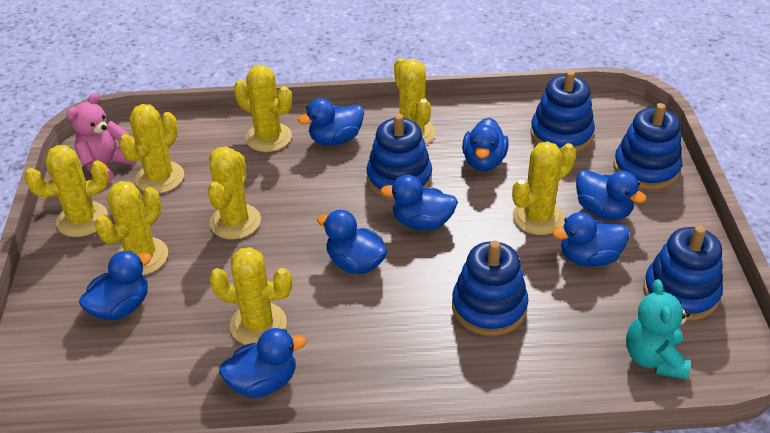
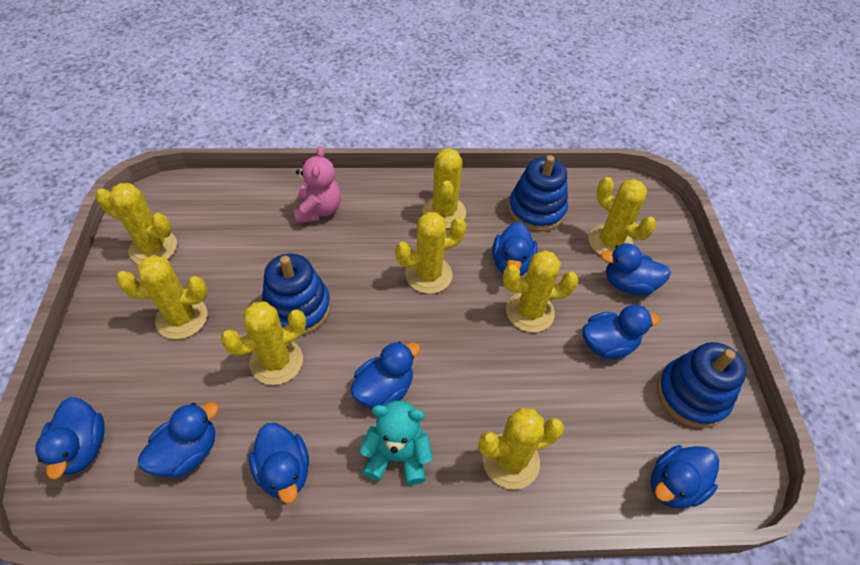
blue stacking toy: [366,114,432,200] [452,241,528,336] [530,70,595,153] [614,103,682,190] [643,226,723,321] = 5 -> [262,253,331,335] [508,155,568,232] [657,342,746,428] = 3

